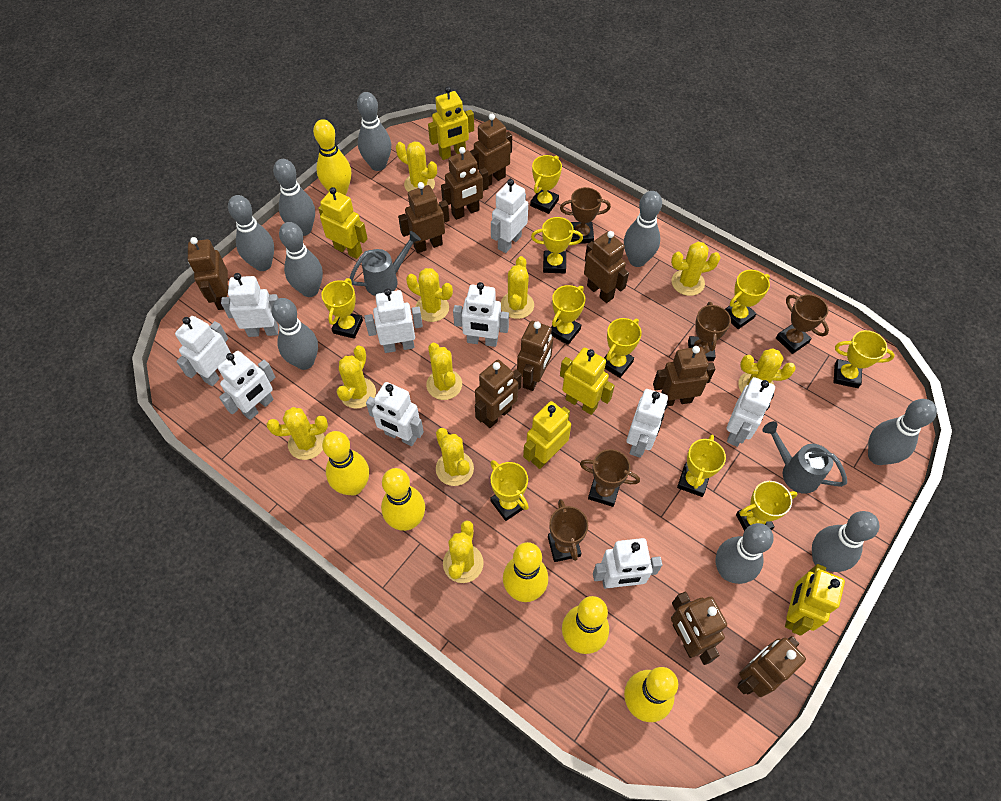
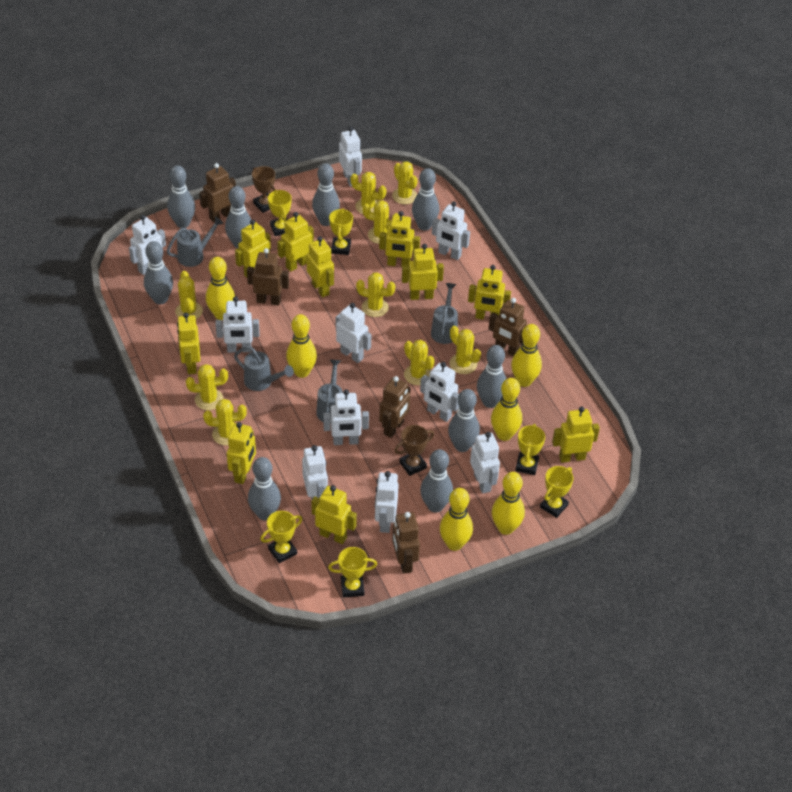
brown robot: [188,237,229,310] [398,182,450,253] [441,147,489,220] [470,114,512,186] [475,360,522,428] [517,321,553,391] [584,231,629,303] [653,346,715,406] [671,592,727,665] [737,636,806,697] = 10 -> [199,163,236,222] [247,248,289,305] [379,376,410,438] [392,512,420,574] [489,298,527,357] = 5
brown trophy: [548,499,588,562] [560,187,611,244] [580,449,640,507] [688,302,731,361] [776,294,829,354] = 5 -> [252,166,275,213] [394,425,434,476] = 2
grey watering can: [350,231,421,296] [763,421,847,494] = 2 -> [167,217,224,267] [234,346,294,391] [316,359,343,424] [431,283,458,344] = 4
yellow cactus: [267,407,328,460] [337,345,376,409] [396,141,437,192] [406,268,453,322] [426,343,462,400] [436,428,474,486] [443,520,484,583] [501,256,534,319] [671,242,721,296] [738,348,796,393] = 10 -> [175,271,203,319] [186,364,228,410] [203,399,247,445] [351,172,386,214] [356,272,395,317] [363,200,399,244] [392,161,418,204] [404,340,435,385] [449,326,481,374] = 9
yellow robot: [318,187,368,259] [428,86,474,160] [523,401,571,469] [560,348,615,415] [785,564,845,636] = 5 -> [177,313,200,374] [227,422,256,484] [235,220,271,278] [277,212,314,272] [306,236,334,297] [311,485,357,544] [379,211,420,267] [402,244,444,300] [468,265,511,319] [552,406,600,463] = 10
yellow trophy: [321,278,363,339] [490,460,529,521] [530,155,562,214] [531,217,583,273] [551,285,585,345] [604,318,642,378] [677,435,726,497] [725,270,770,329] [736,481,798,531] [834,330,895,388] = 10 -> [261,511,302,563] [268,190,292,236] [328,547,377,598] [329,208,353,255] [515,424,545,475] [540,466,573,518] = 6

